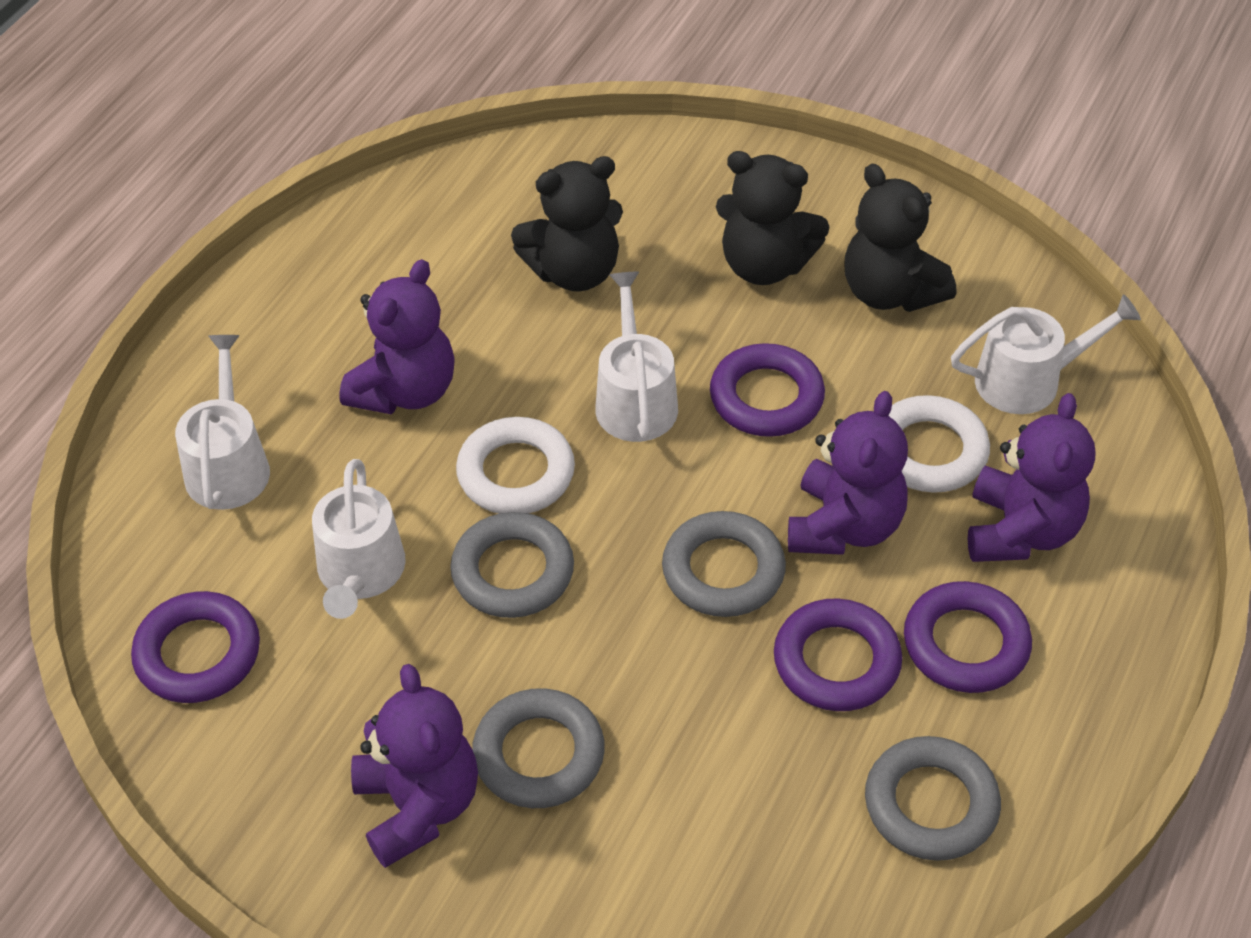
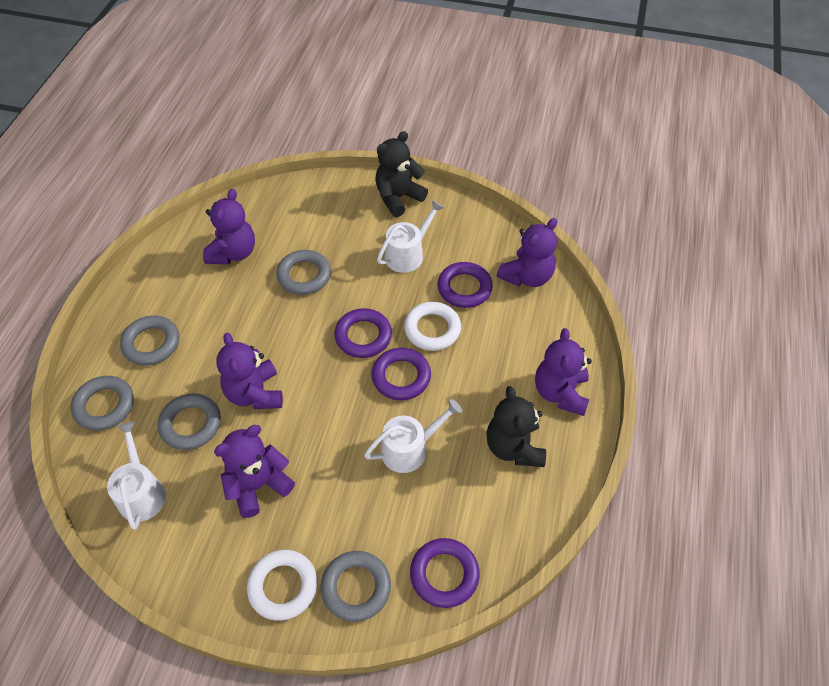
black teddy bear: [511,156,623,291] [716,151,829,285] [844,164,956,312] = 3 -> [375,131,428,217] [486,386,546,467] = 2
grey ring: [450,512,574,618] [472,688,605,808] [662,511,786,617] [865,736,1001,861] = 4 -> [71,376,134,431] [120,315,179,366] [158,393,221,450] [276,250,331,295] [321,551,391,622] = 5
purple teddy bear: [339,259,455,414] [351,664,478,868] [788,391,908,555] [967,393,1096,562] = 4 -> [203,189,255,264] [214,425,295,518] [216,333,283,409] [497,218,557,287] [535,328,592,416] = 5
white watering can: [175,335,270,510] [312,459,406,619] [595,272,678,442] [951,294,1141,414] = 4 -> [107,422,166,530] [364,399,462,473] [377,200,444,273] = 3

